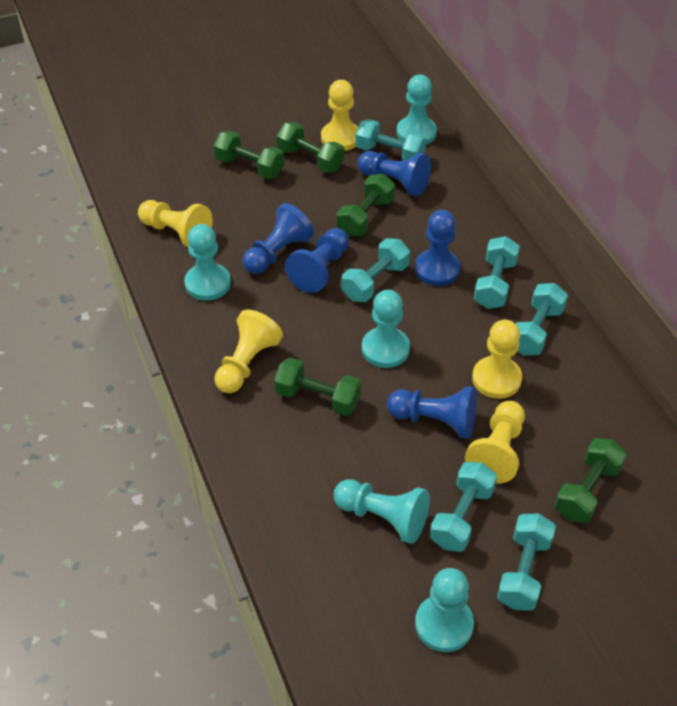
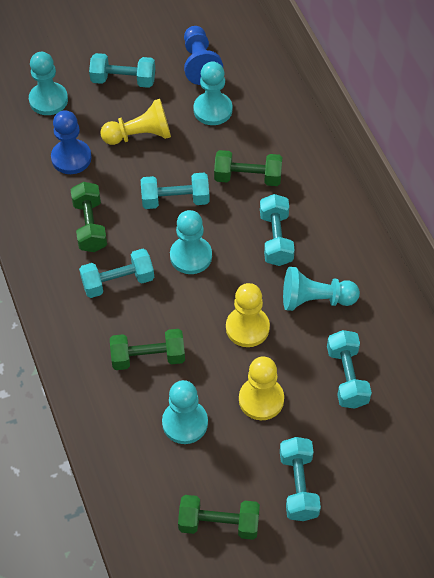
blue pawn: [242,203,314,274] [285,228,349,293] [358,151,431,196] [387,386,477,438] [415,210,460,286] = 5 -> [51,110,92,174] [184,26,223,85] = 2
green dumbbell: [213,131,284,179] [274,358,361,416] [276,122,344,173] [337,174,395,236] [555,438,627,523] = 5 -> [70,182,107,252] [110,329,185,370] [178,495,260,540] [214,150,282,186] = 4
yellow pawn: [138,200,213,247] [214,310,283,393] [321,80,358,151] [465,401,525,483] [472,320,522,399] = 5 -> [100,99,171,145] [226,283,270,347] [239,356,284,420] = 3

